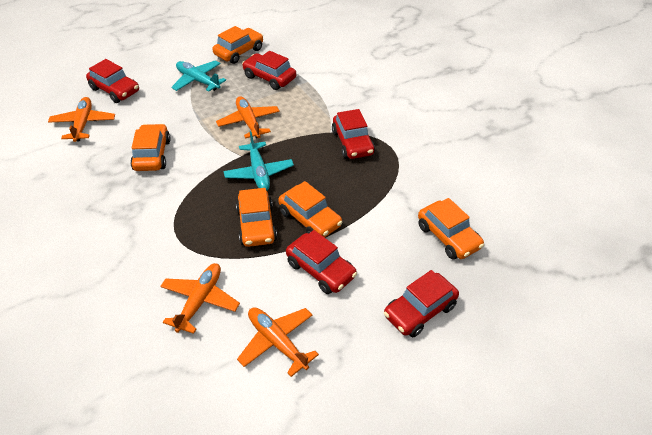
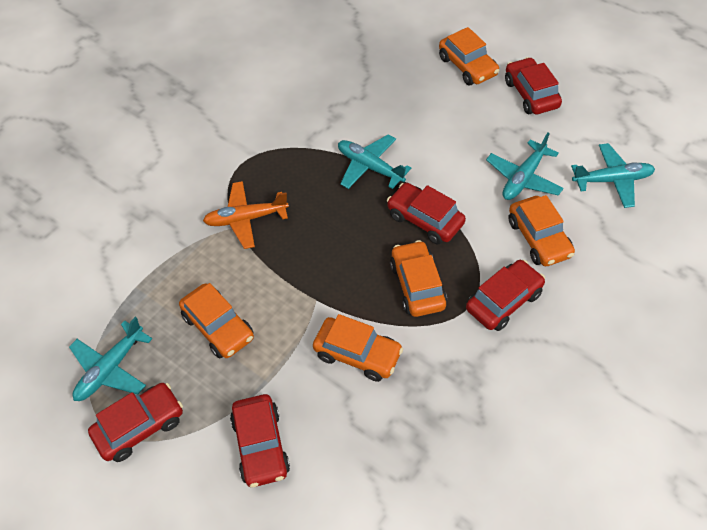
orange plane: [48,97,115,142] [160,263,240,334] [216,96,280,138] [237,307,319,377] = 4 -> [203,181,289,249] = 1
turquoise plane: [171,60,226,92] [223,131,294,191] = 2 -> [69,317,152,401] [338,134,411,189] [486,132,564,200] [571,143,655,208] = 4

